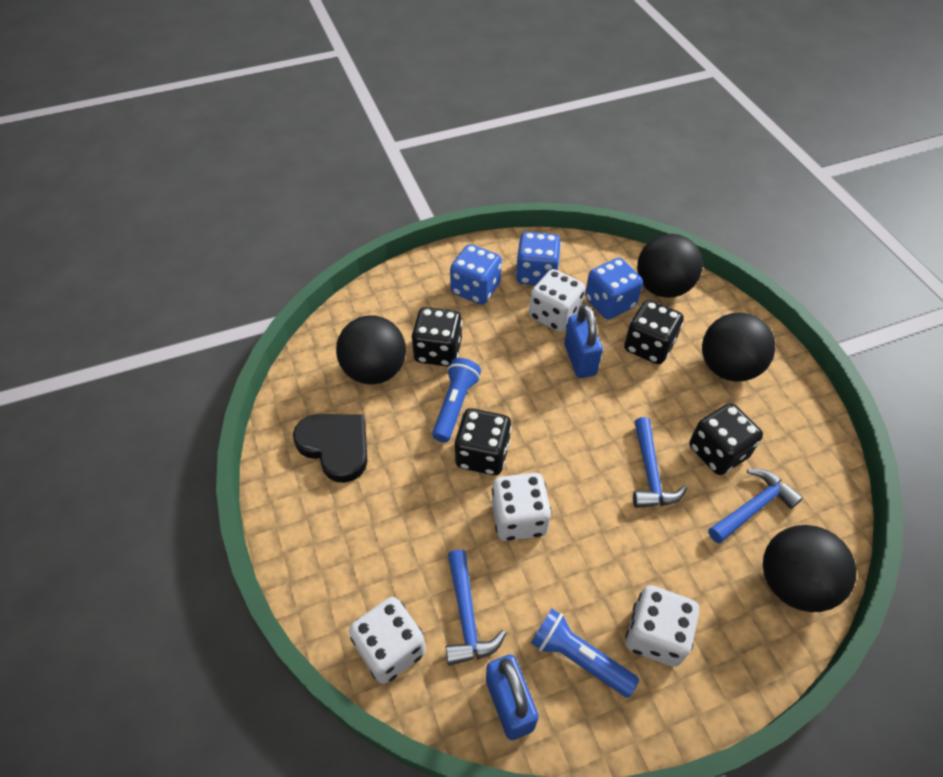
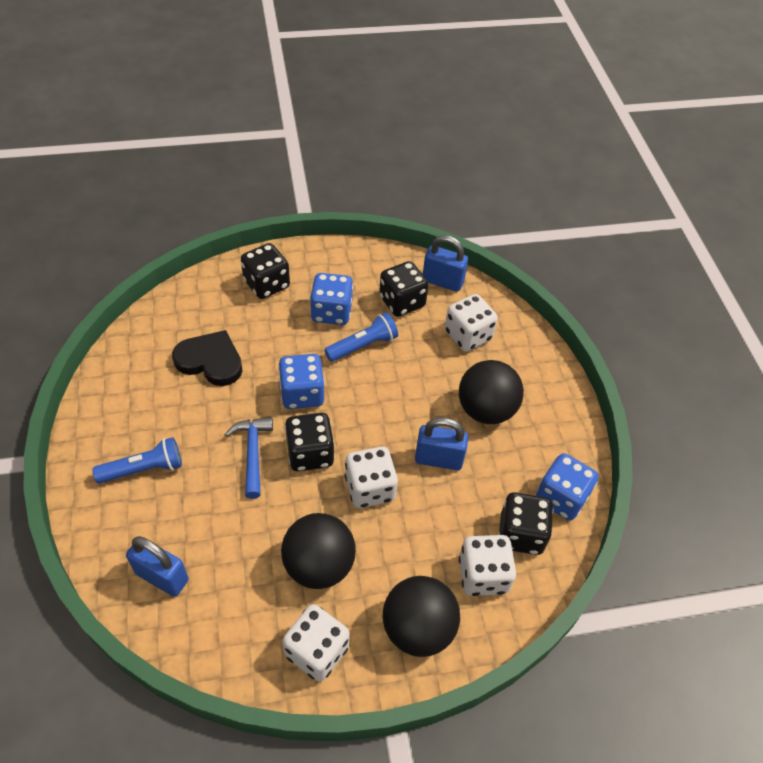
black ball: [336,315,406,385] [637,234,703,298] [702,312,775,382] [763,525,856,612] = 4 -> [281,513,356,589] [383,576,460,657] [459,360,524,424] = 3
blue hammer: [445,549,506,666] [633,417,688,508] [708,469,803,543] = 3 -> [225,417,273,499] = 1
blue padlock: [486,655,539,740] [564,304,603,378] = 2 -> [126,536,189,597] [415,417,468,470] [423,235,468,292] = 3

